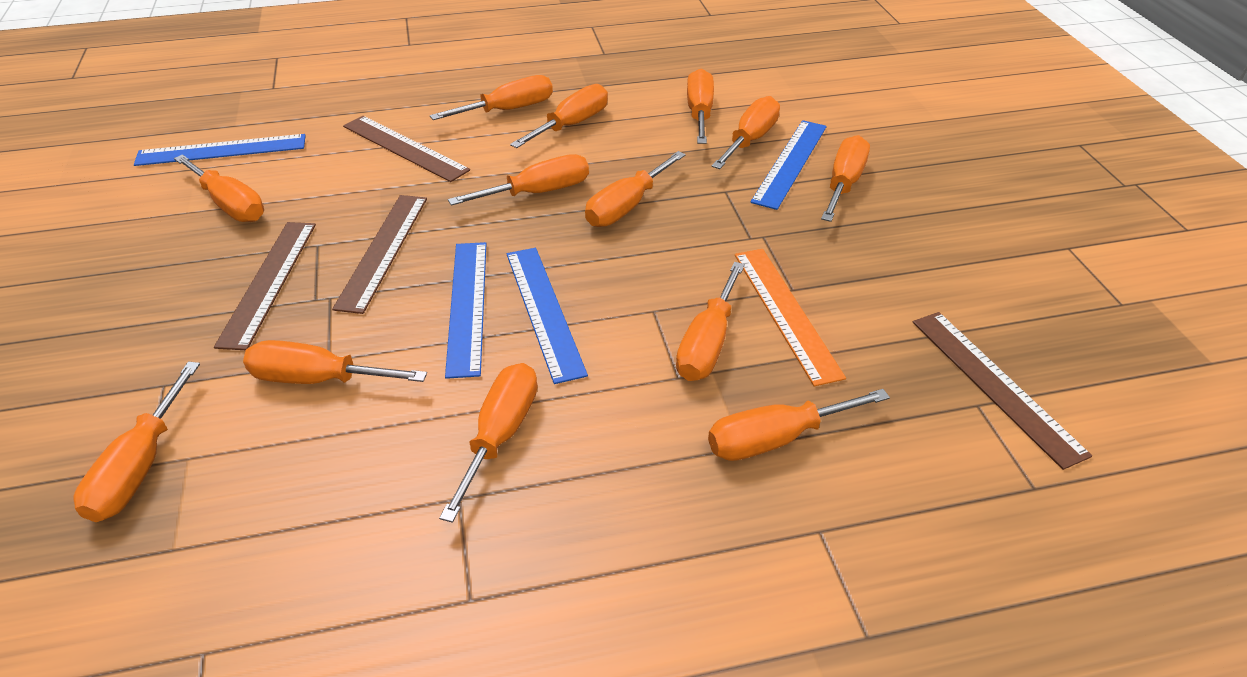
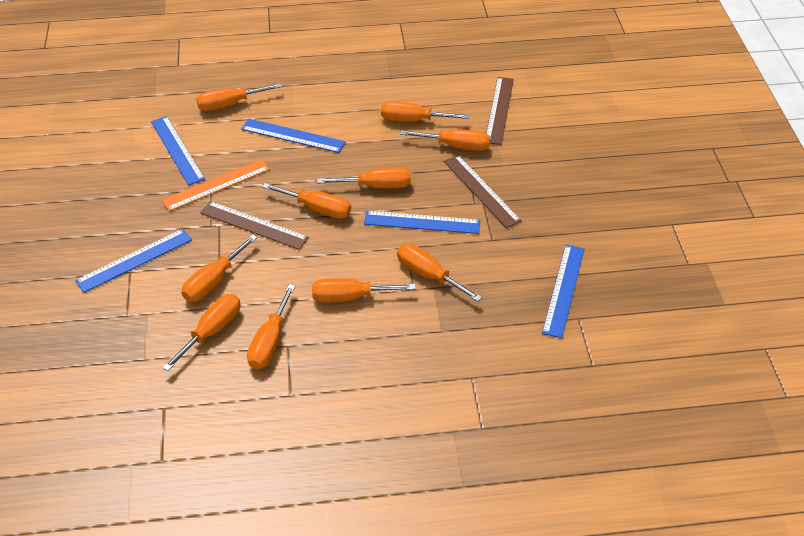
blue ruler: [134,134,306,166] [445,242,486,379] [507,248,588,384] [750,120,827,210] = 4 -> [75,229,192,293] [151,116,205,185] [241,119,346,153] [364,211,480,234] [542,245,584,338] = 5
brown ruler: [214,222,316,350] [332,195,427,314] [343,116,470,182] [912,312,1092,470] = 4 -> [200,201,309,250] [444,155,522,228] [486,77,514,145] = 3
orange screwdriver: [74,362,200,522] [174,154,264,222] [243,340,427,384] [430,75,553,120] [439,363,537,523] [448,154,589,206] [510,84,608,148] [585,151,686,227] [676,262,745,381] [687,69,714,144] [708,389,890,461] [712,96,780,169] [821,135,870,222] = 13 -> [162,294,240,371] [182,234,258,302] [196,83,282,111] [247,284,295,369] [262,183,351,219] [312,278,416,302] [317,167,411,188] [381,101,469,121] [397,244,482,302] [400,129,490,151] = 10

